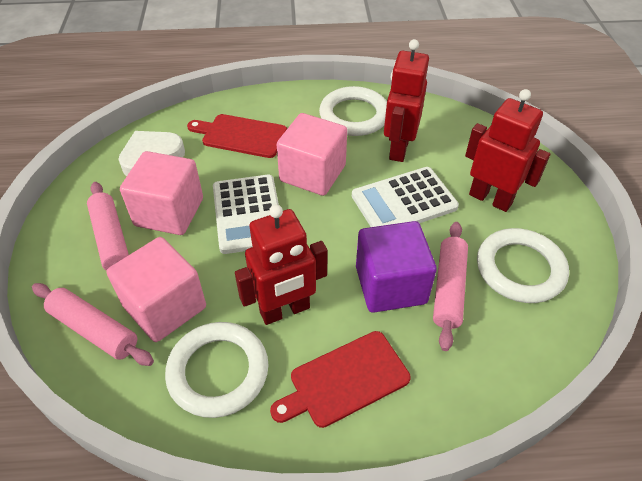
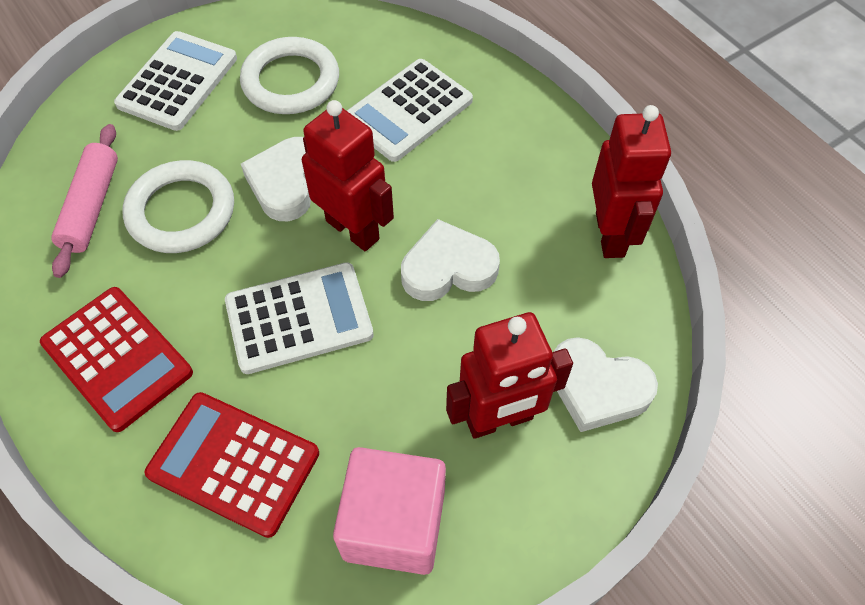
pink cube: [106,237,206,342] [120,151,203,235] [277,113,347,196] = 3 -> [333,447,446,575] = 1
pink rolling pin: [32,283,154,366] [87,182,129,271] [433,222,468,351] = 3 -> [51,124,118,278] = 1
purple cube: [356,221,437,313] = 1 -> none = 0
red calculator: none = 0 -> [40,287,193,432] [145,392,319,538] = 2
red cutting board: [187,114,287,158] [270,331,411,428] = 2 -> none = 0
white calculator: [213,175,279,254] [352,167,459,227] = 2 -> [114,31,237,131] [225,262,374,374] [347,59,473,162] = 3
white heart: [118,131,185,176] = 1 -> [241,137,311,221] [401,219,500,301] [553,337,658,432] = 3
white ring: [165,322,268,418] [319,86,387,136] [477,228,569,303] = 3 -> [123,160,234,253] [240,37,339,114] = 2

